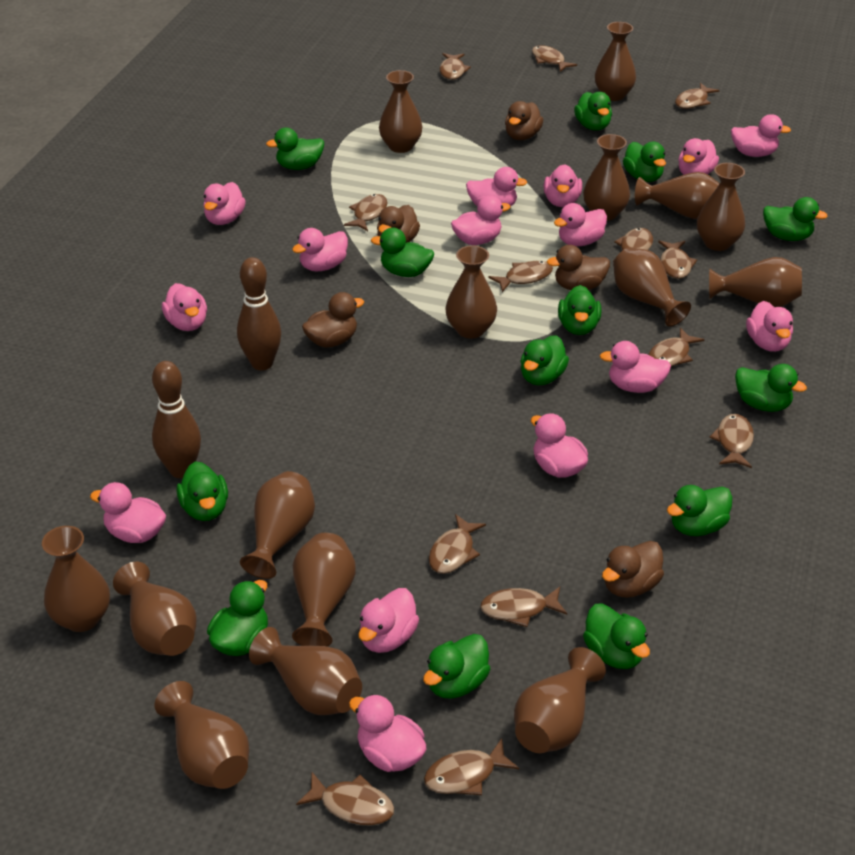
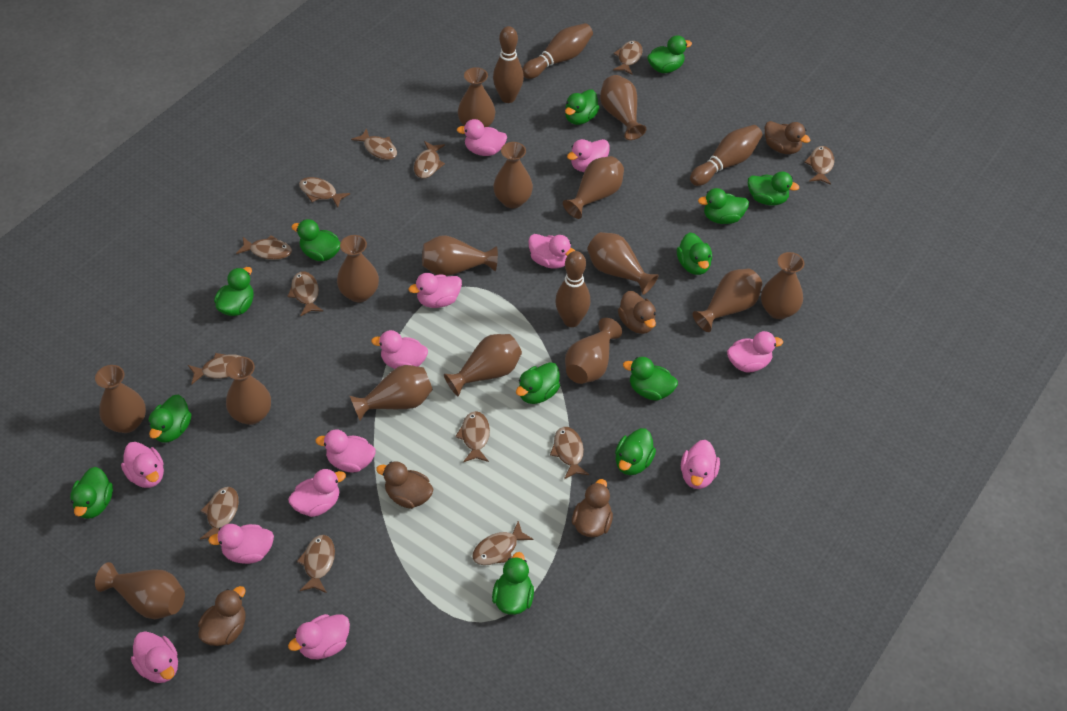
brown bowling pin: [152,361,201,478] [237,257,281,371] = 2 -> [493,26,524,103] [522,23,593,79] [555,251,590,327] [690,125,762,186] = 4
pink duck: [90,482,166,543] [162,283,207,331] [203,182,246,225] [292,228,348,271] [349,694,426,772] [358,588,419,653] [451,196,511,245] [466,167,527,207] [531,413,588,478] [544,164,582,207] [554,203,607,246] [600,341,671,393] [678,138,719,175] [731,114,791,157] [746,301,793,352] = 15 -> [121,442,164,488] [131,631,178,683] [208,524,274,564] [288,469,346,517] [288,614,350,659] [316,429,376,472] [371,330,428,369] [409,273,462,308] [457,119,507,156] [528,234,575,269] [567,139,610,172] [681,440,720,489] [727,331,783,373] = 13

